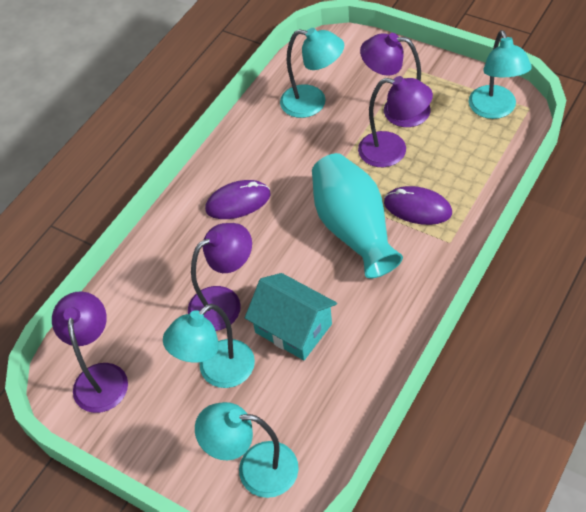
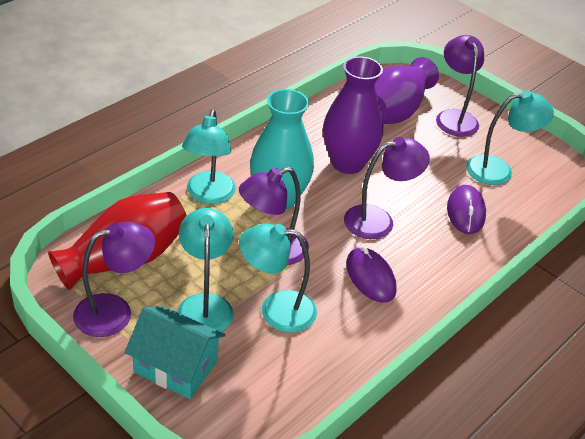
purple vase: none = 0 -> [323,56,383,174] [374,57,439,124] = 2
red vase: none = 0 -> [48,192,187,290] = 1

